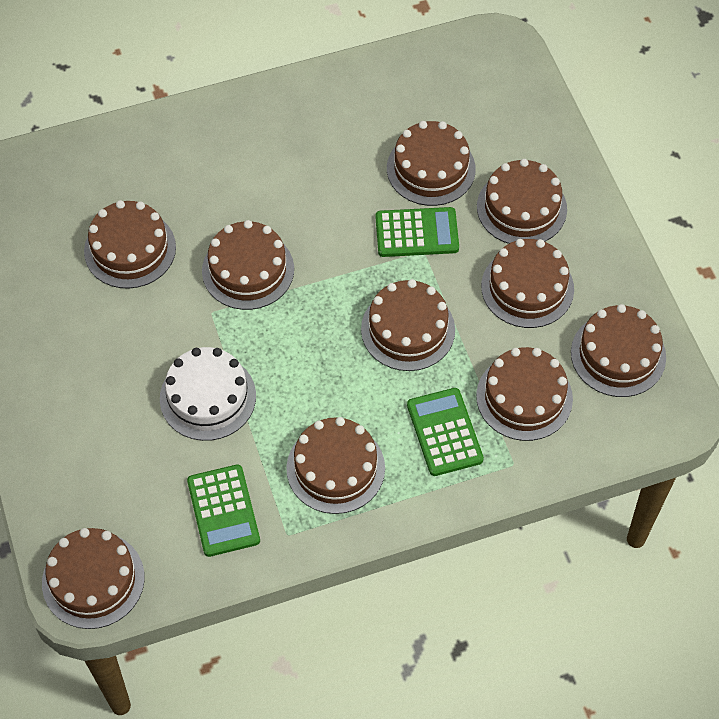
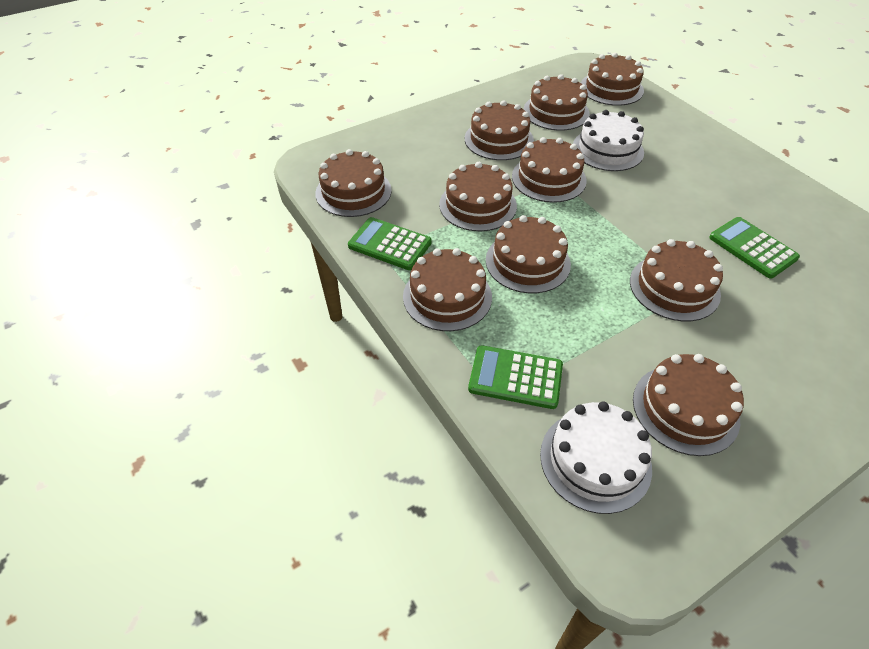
white cake: [160,347,256,441] = 1 -> [540,401,652,514] [573,110,644,171] = 2

